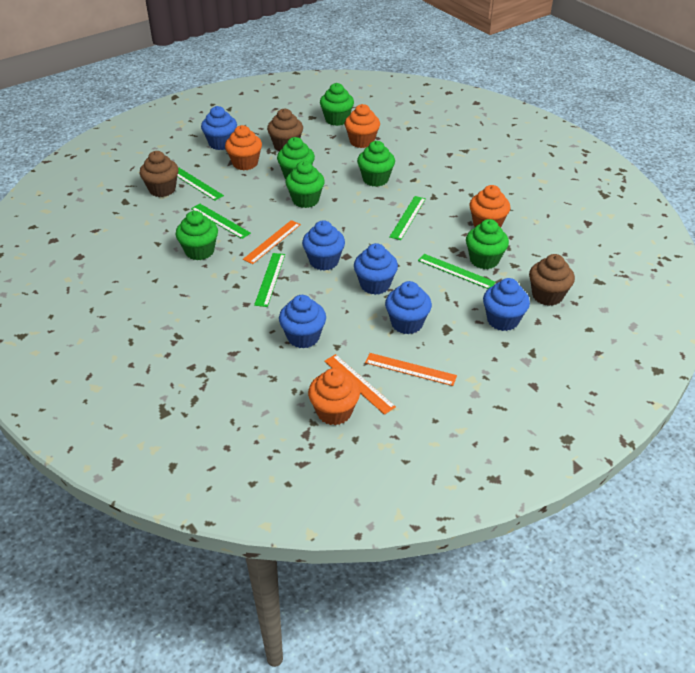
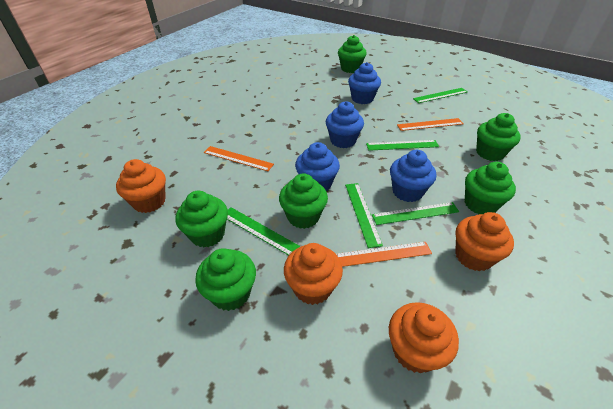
blue cupcake: [201,106,237,150] [279,295,326,348] [302,220,345,271] [354,243,398,295] [385,281,432,334] [483,278,530,331] = 6 -> [295,142,340,191] [326,101,364,148] [348,62,381,104] [390,150,436,202] = 4
brown cupcake: [140,151,179,197] [267,108,303,151] [529,254,575,306] = 3 -> none = 0

